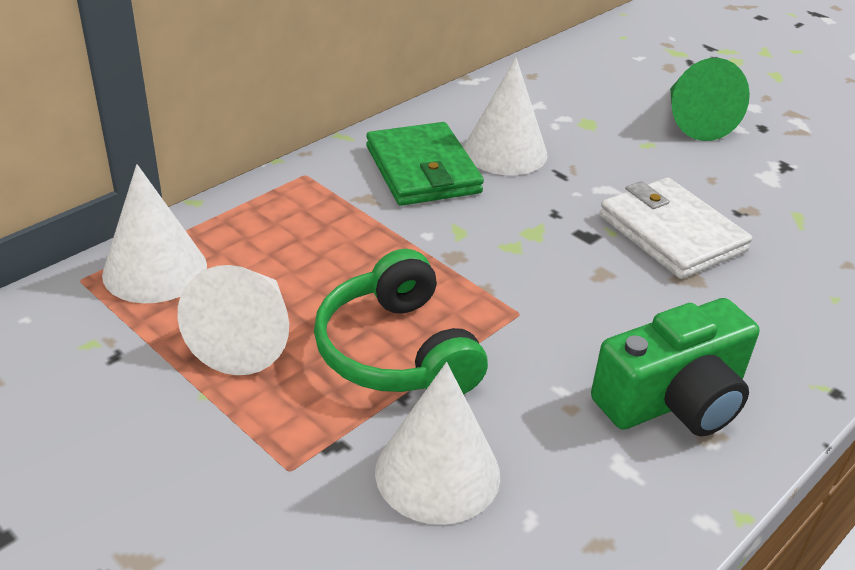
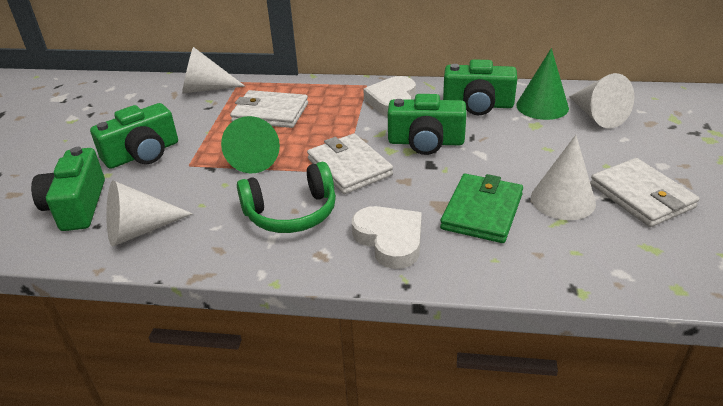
green camera: [591,298,759,436] = 1 -> [31,147,105,231] [90,103,178,169] [388,94,467,155] [443,59,517,115] = 4
green cone: [670,58,750,141] = 1 -> [221,116,280,174] [516,48,569,120] = 2
white heart: none = 0 -> [352,206,422,269] [363,76,416,117] = 2
white wallet: [600,178,752,279] = 1 -> [230,90,308,128] [307,134,393,194] [590,158,700,227] = 3

